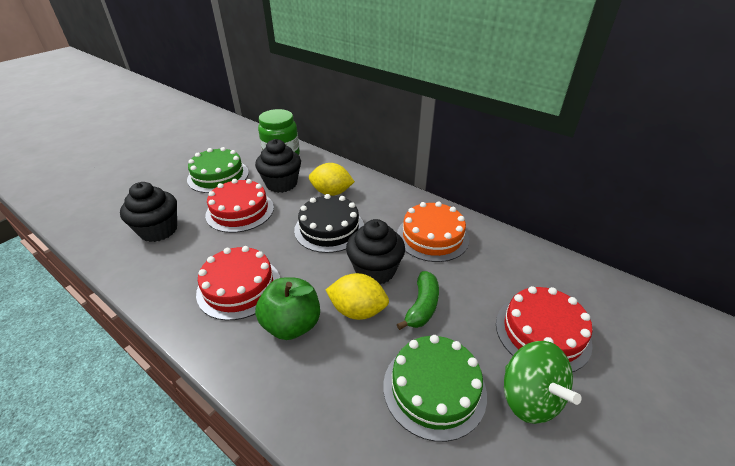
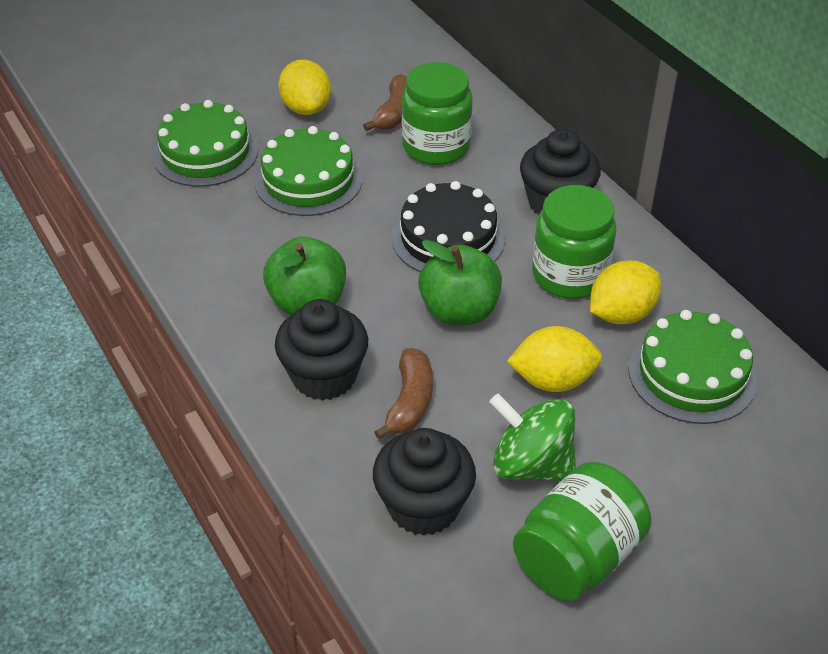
brown banana: none = 0 -> [363,74,407,131] [374,348,433,439] = 2
green apple: [255,277,320,340] = 1 -> [263,237,346,315] [418,240,502,325] = 2
green banana: [397,271,439,330] = 1 -> none = 0
green cake: [187,147,249,193] [383,335,487,442] = 2 -> [153,100,258,187] [255,126,362,216] [628,310,757,424] = 3
green jar: [258,109,300,155] = 1 -> [402,62,473,165] [513,462,652,601] [532,185,617,299] = 3
orange cake: [397,201,469,262] = 1 -> none = 0
red cake: [196,246,280,320] [205,179,274,233] [496,286,592,372] = 3 -> none = 0
yellow lemon: [309,163,355,196] [326,273,389,320] = 2 -> [278,59,331,115] [507,326,602,392] [590,260,661,324] = 3

